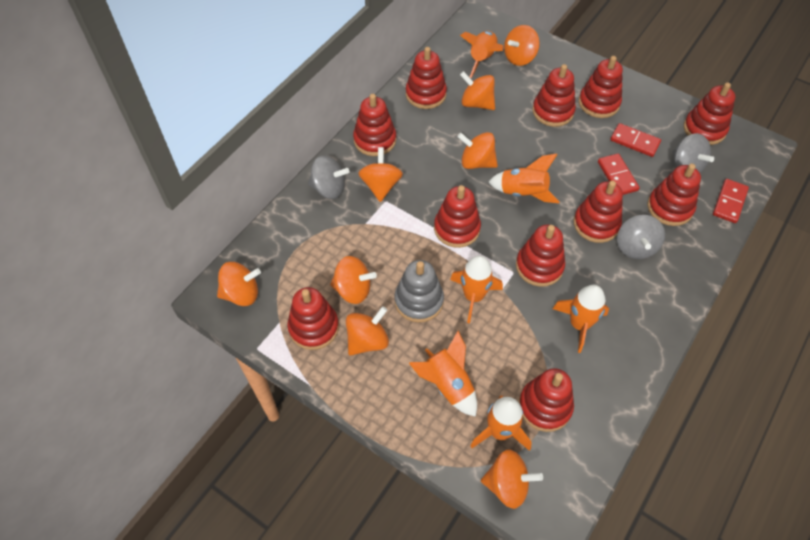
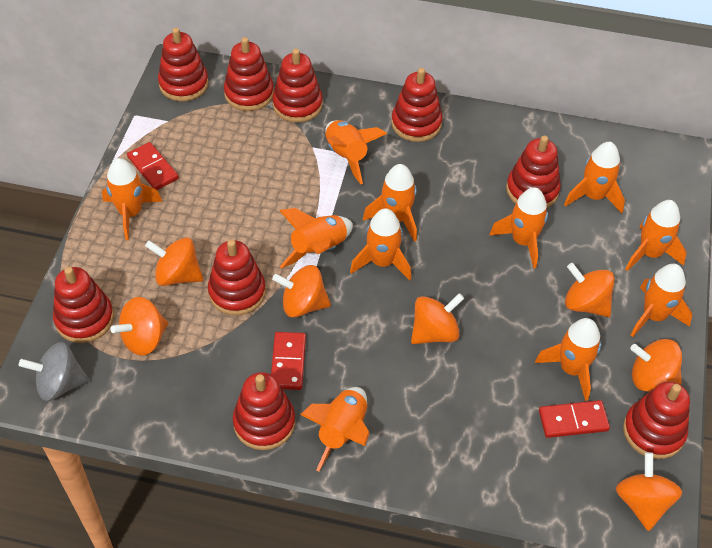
grey spinning top: [308,155,349,199] [617,215,665,259] [673,133,714,173] = 3 -> [19,342,89,401] = 1
grey stacking toy: [394,260,444,323] = 1 -> none = 0
orange rocket: [409,331,477,417] [450,255,503,323] [460,31,504,78] [471,396,532,451] [488,154,559,203] [553,285,609,353] = 6 -> [102,158,162,240] [279,208,353,269] [300,387,369,472] [325,120,387,184] [350,208,411,281] [363,164,417,242] [489,187,548,268] [535,318,601,401] [564,142,625,214] [626,200,687,271] [631,264,693,337] = 11
orange spinning top: [217,262,261,306] [330,256,377,304] [346,306,389,356] [358,147,403,202] [457,132,498,169] [460,71,495,110] [481,450,543,509] [504,25,540,66] = 8 -> [110,297,168,356] [145,237,203,286] [272,265,331,318] [411,293,464,344] [565,263,615,317] [616,452,682,531] [630,339,682,392] = 7
red stacking toy: [287,287,339,350] [353,94,396,156] [406,47,447,109] [434,185,481,248] [516,225,565,287] [519,368,574,432] [532,64,576,127] [574,180,623,243] [579,56,623,118] [648,164,701,226] [684,82,735,145] = 11 -> [53,267,114,343] [158,28,209,101] [208,239,266,315] [224,37,274,111] [233,372,295,450] [272,49,323,123] [391,68,443,142] [506,136,561,208] [623,382,690,459] = 9

